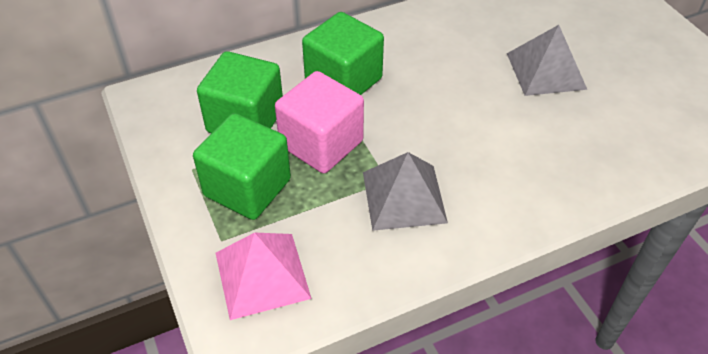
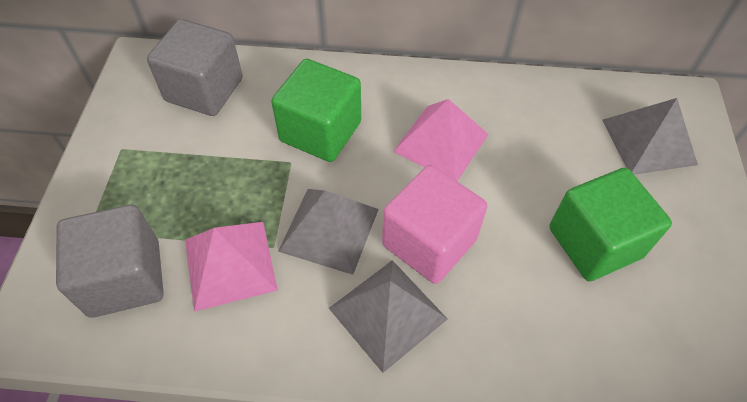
green cube: [193,113,291,220] [197,51,283,133] [302,12,384,95] = 3 -> [271,59,361,162] [549,168,672,281] = 2
grey cube: none = 0 -> [56,204,164,318] [147,19,243,116] = 2
grey pyramid: [363,152,448,231] [507,25,587,96] = 2 -> [278,189,379,275] [329,260,447,373] [603,98,698,175] = 3
pink pyramid: [216,233,312,320] = 1 -> [185,222,278,312] [393,99,489,181] = 2

